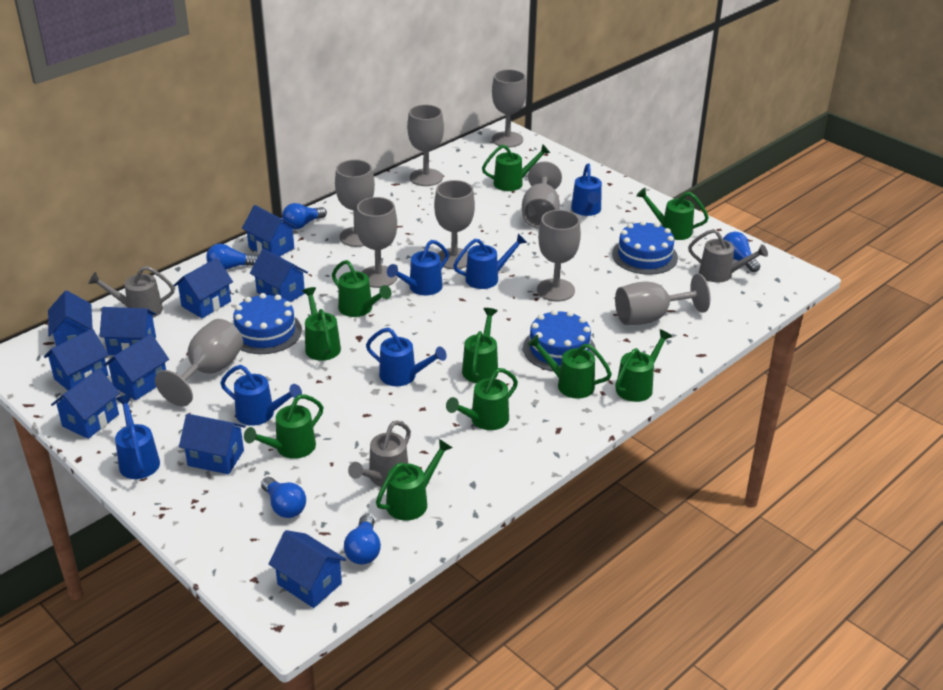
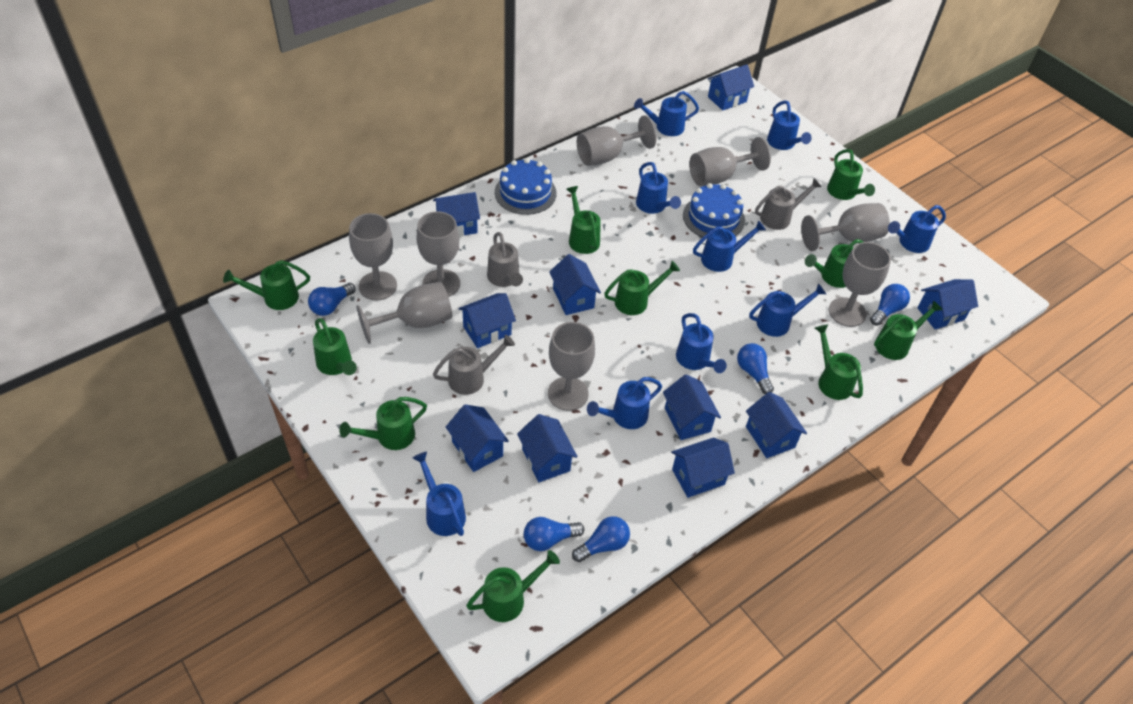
blue cake: [233,293,302,354] [523,310,596,372] [612,220,678,275] = 3 -> [495,158,556,215] [683,183,745,237] = 2
blue watering can: [115,395,160,479] [220,365,302,426] [366,327,447,386] [387,240,449,295] [453,233,527,289] [571,164,602,216] = 6 -> [413,452,466,536] [587,377,662,429] [634,91,699,136] [636,162,681,214] [676,313,727,373] [693,220,766,272] [749,283,826,337] [767,101,812,150] [888,205,946,253] = 9
grey goblet: [155,319,243,406] [335,160,375,247] [356,197,397,288] [407,105,444,186] [434,180,475,269] [492,69,527,147] [522,161,562,229] [537,210,581,302] [615,274,711,325] = 9 -> [349,213,397,301] [357,282,452,344] [416,212,460,297] [548,322,595,411] [577,115,656,166] [689,137,771,186] [801,203,890,251] [829,242,891,327] = 8

